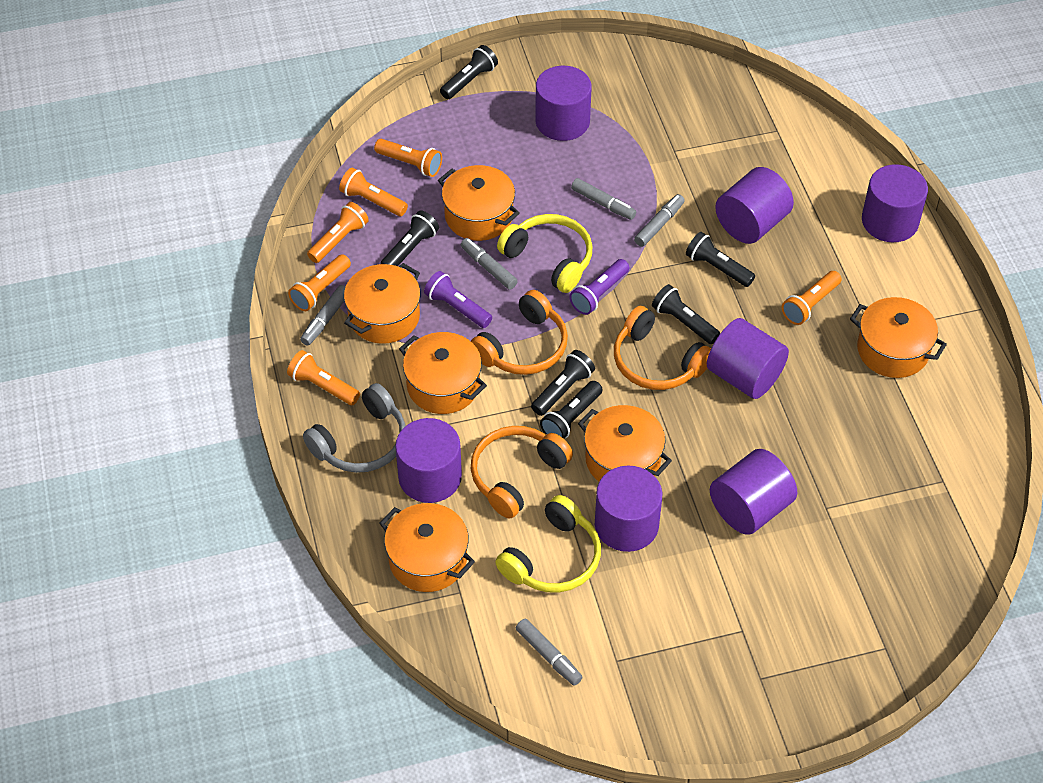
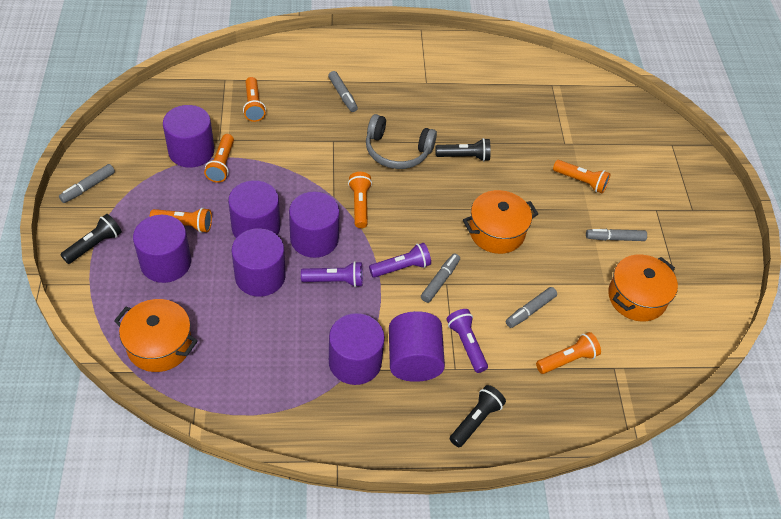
black flashlight: [380,210,439,266] [440,45,498,99] [531,350,595,416] [540,381,603,439] [652,284,720,344] [686,232,755,287] = 6 -> [60,214,122,264] [435,138,491,161] [450,385,506,447] = 3
orange headphones: [471,290,568,375] [471,426,573,519] [614,306,711,390] = 3 -> none = 0
orange pot: [344,263,421,344] [379,503,475,592] [399,332,487,414] [438,165,520,241] [578,405,672,481] [850,297,947,378] = 6 -> [114,299,198,372] [463,190,538,254] [608,254,678,322] = 3
purple flashlight: [424,271,492,328] [569,259,629,315] = 2 -> [301,261,363,287] [369,243,431,278] [446,309,488,373] = 3
yellow headphones: [495,495,601,593] [497,214,592,293] = 2 -> none = 0

